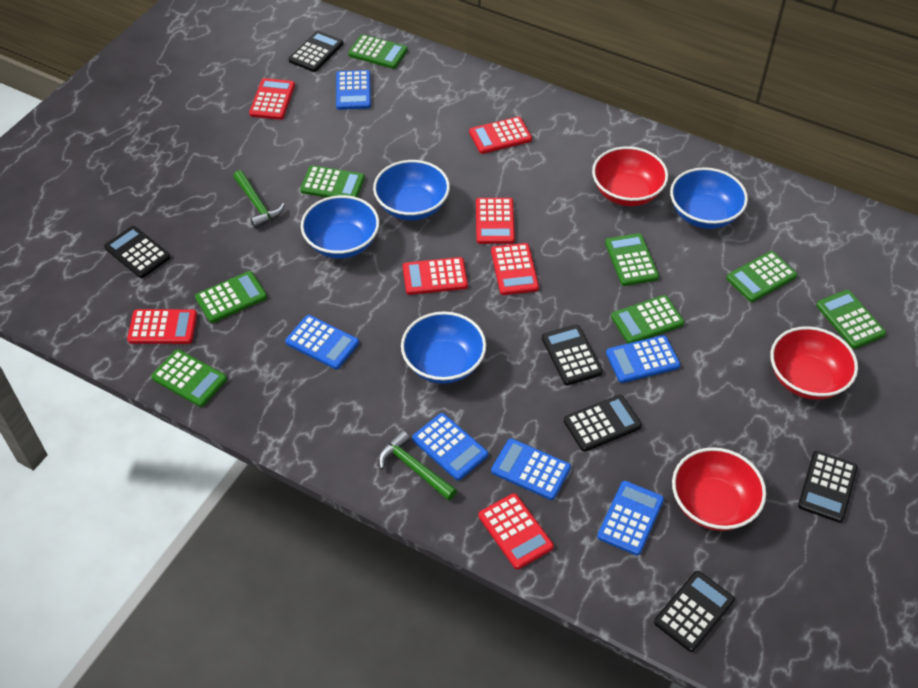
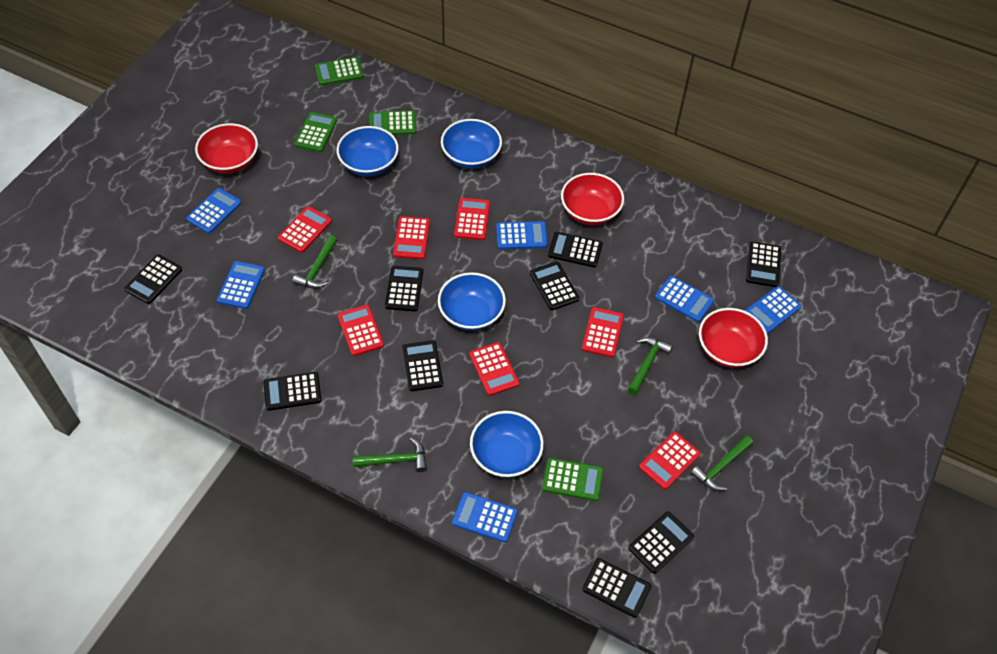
black calculator: [104,226,171,278] [289,31,344,72] [542,324,603,385] [564,395,642,452] [654,571,735,652] [798,451,858,523] = 6 -> [124,254,182,304] [263,372,322,411] [385,266,423,311] [402,340,443,391] [530,261,579,310] [548,232,603,268] [582,558,651,618] [629,511,694,574] [746,241,781,287] = 9
green calculator: [151,349,227,407] [195,271,267,323] [300,165,365,198] [348,34,408,69] [605,233,659,286] [611,295,684,343] [727,251,797,302] [816,290,886,349] = 8 -> [294,112,337,152] [315,57,364,85] [369,111,416,135] [542,458,603,501] = 4
green hammer: [233,170,285,229] [378,430,457,501] = 2 -> [292,235,337,289] [353,437,427,472] [628,337,673,395] [691,435,753,491] = 4

